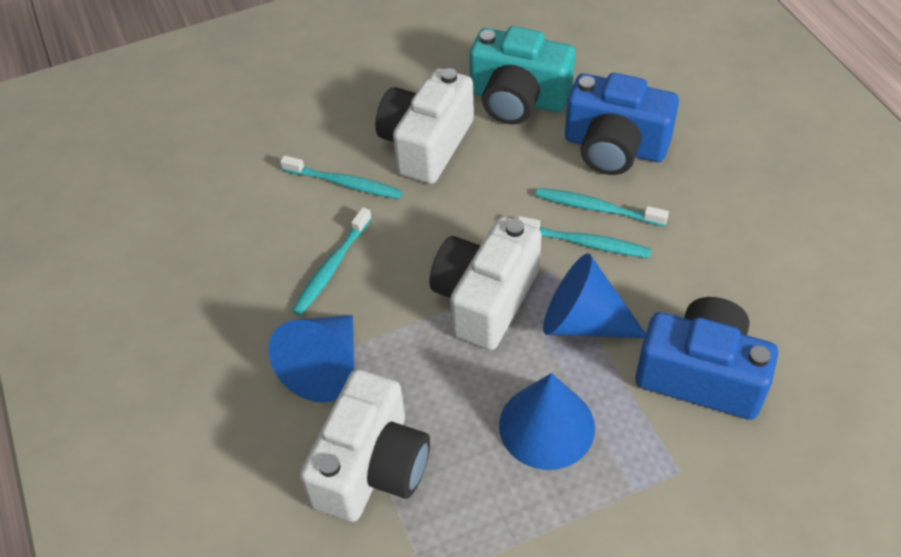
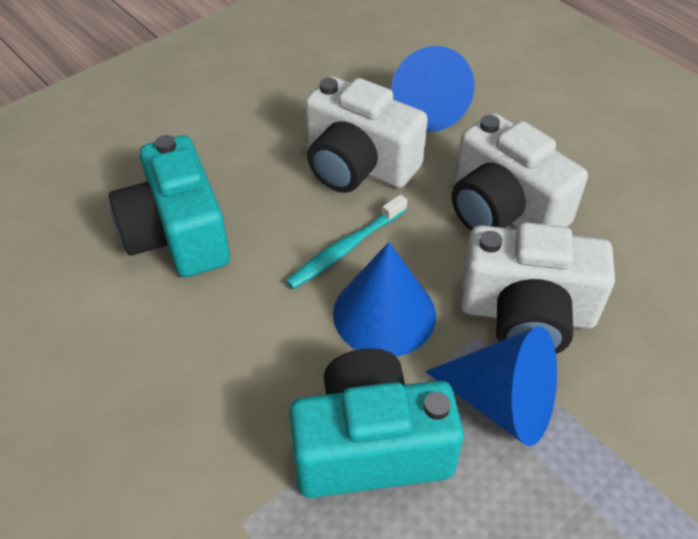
blue camera: [565,73,679,175] [636,297,778,420] = 2 -> none = 0
turquoise camera: [469,26,575,125] = 1 -> [109,135,230,277] [289,348,464,498] = 2
turquoise toothbrush: [280,155,403,199] [292,207,372,316] [518,216,651,258] [536,188,669,227] = 4 -> [286,194,407,289] = 1

